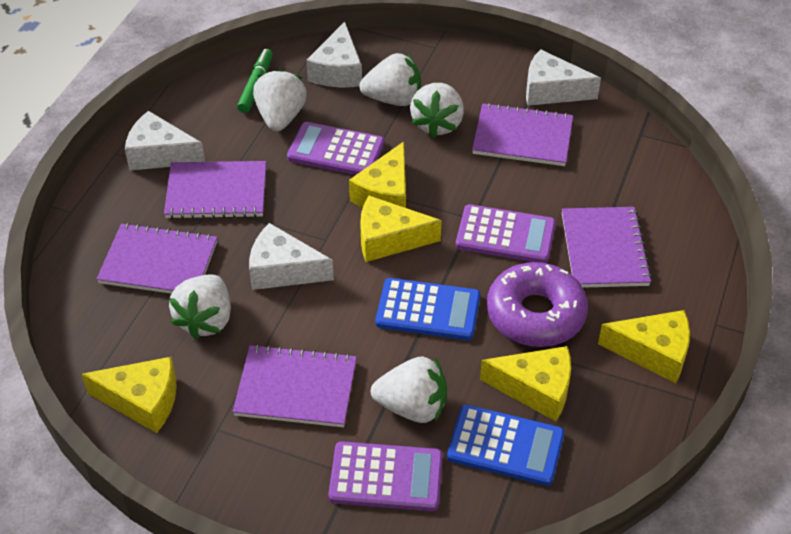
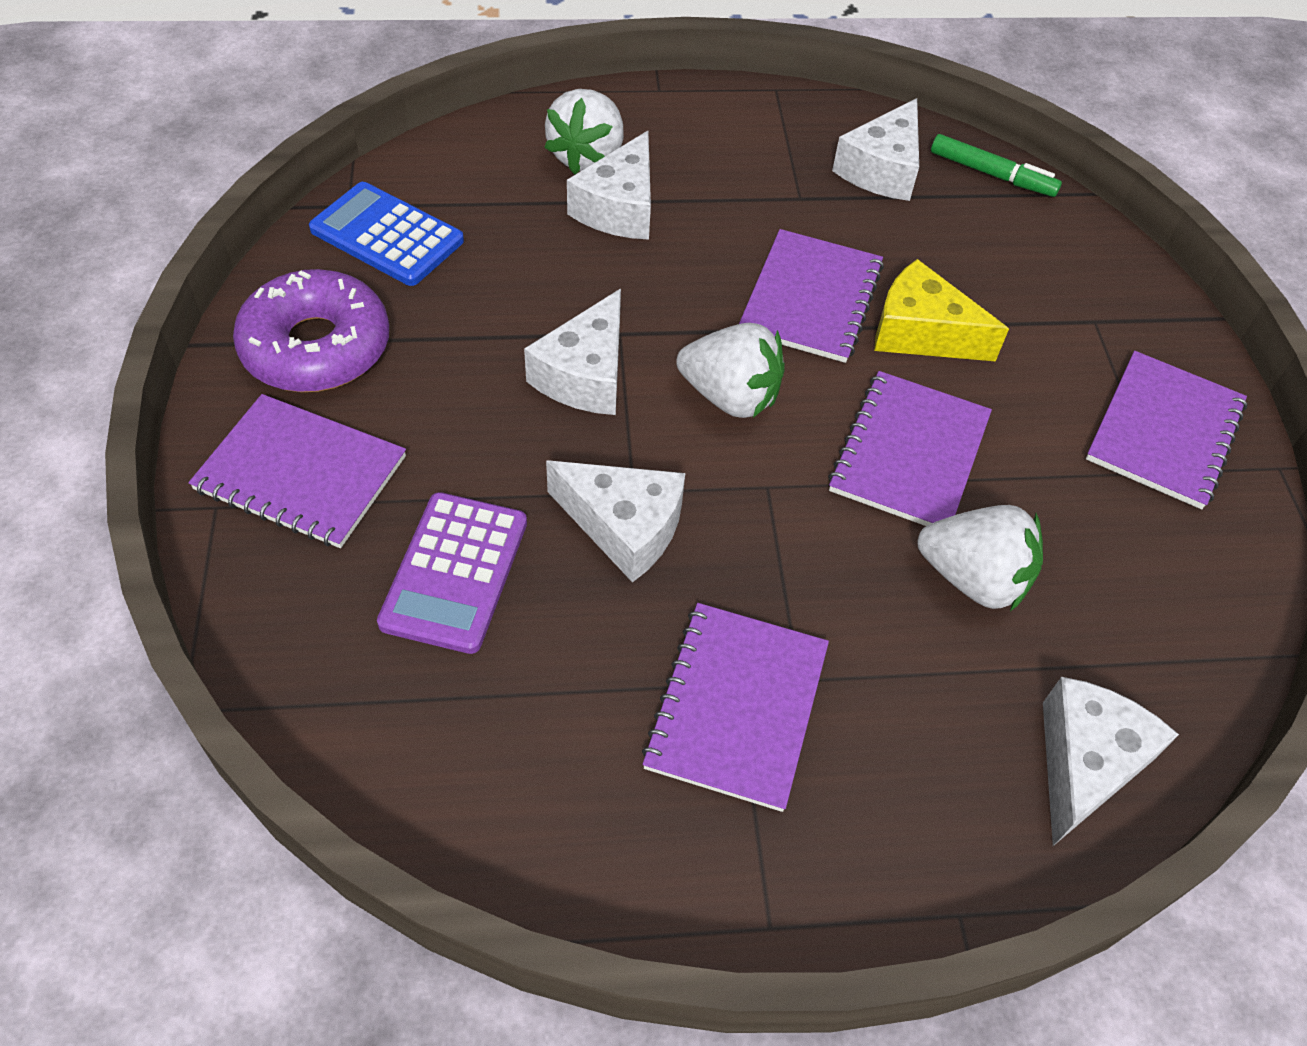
blue calculator: [375,278,480,340] [447,405,564,486] = 2 -> [309,182,464,286] = 1
purple calculator: [287,122,384,175] [328,441,443,511] [456,204,556,263] = 3 -> [377,492,527,654] = 1
white cheese: [125,111,205,170] [249,223,334,290] [306,22,362,88] [526,49,601,106] = 4 -> [524,289,621,415] [546,461,685,583] [567,131,651,240] [832,98,919,201] [1043,677,1179,846] = 5
white strawberry: [169,275,231,339] [253,69,307,131] [359,53,421,106] [371,357,447,423] [410,83,464,138] = 5 -> [544,89,624,175] [676,323,785,418] [917,505,1043,611] = 3
yellow cheese: [82,357,177,433] [349,141,406,208] [360,196,442,262] [480,346,571,421] [598,310,690,383] = 5 -> [874,259,1009,361] = 1

